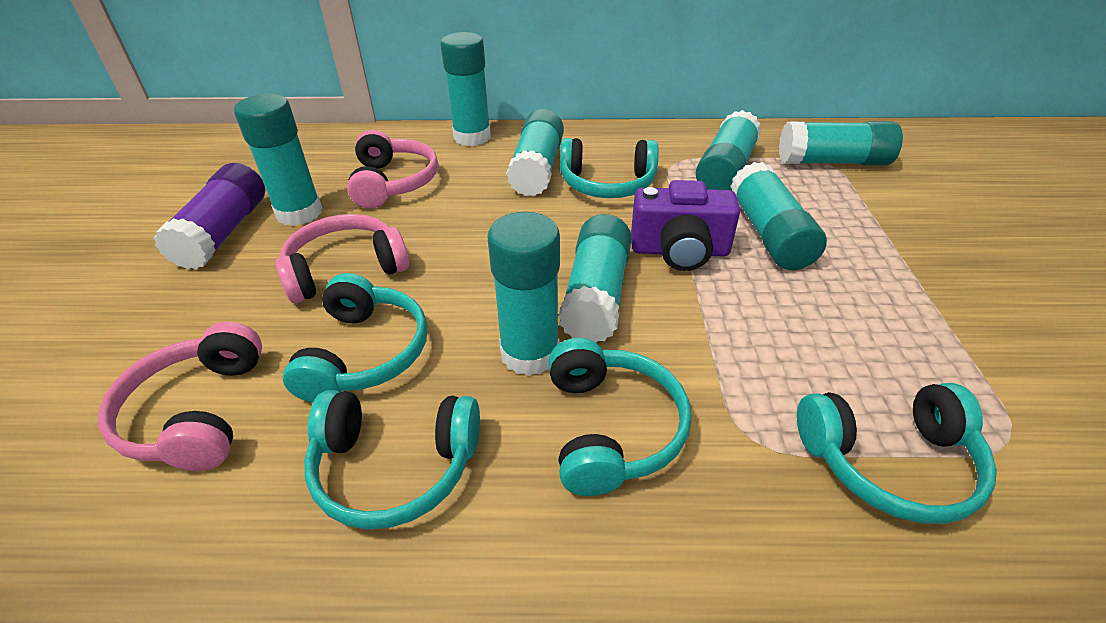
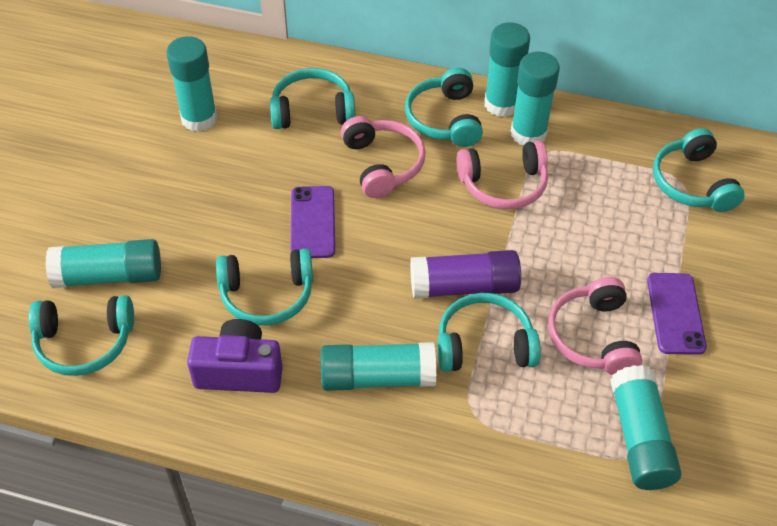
purple phone: none = 0 -> [290,186,335,258] [647,273,707,355] = 2
turquoise glue stick: [234,94,322,226] [440,32,491,146] [487,212,560,376] [506,109,564,196] [559,214,632,342] [696,110,762,191] [730,162,827,270] [779,121,903,165] = 8 -> [45,239,161,288] [166,36,218,132] [321,342,436,391] [485,22,530,117] [511,51,560,145] [610,365,681,490] = 6
turquoise headphones: [283,273,428,402] [304,390,480,529] [548,338,692,496] [560,138,659,198] [797,383,997,524] = 5 -> [29,295,134,376] [216,249,313,325] [270,68,356,129] [405,68,483,147] [437,293,541,372] [653,128,744,212] = 6

